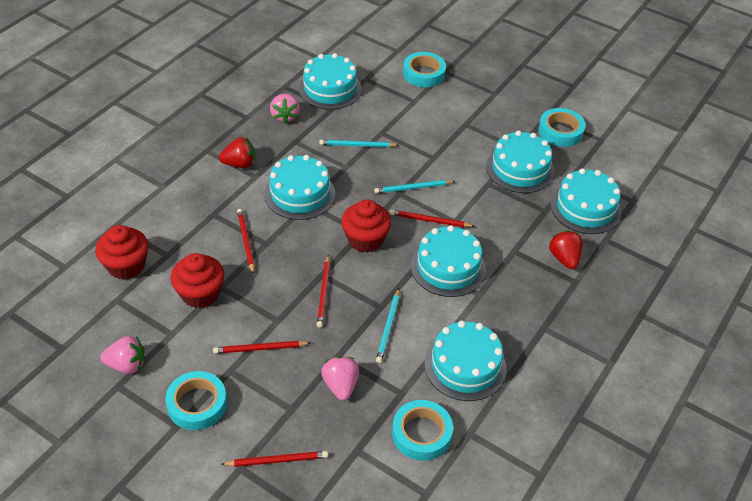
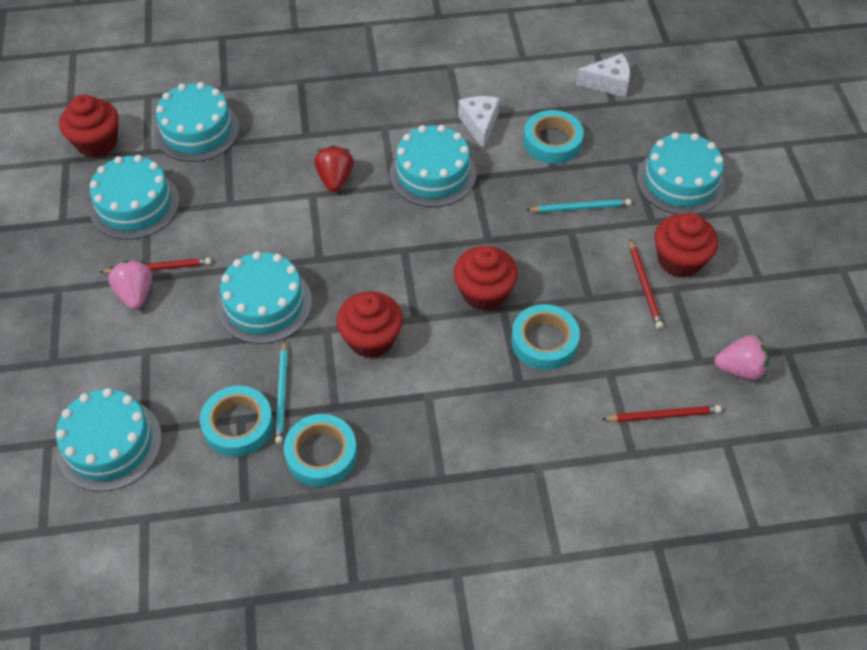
pink strawberry: [100,336,145,374] [270,94,300,124] [321,356,359,401] = 3 -> [108,260,152,310] [714,335,769,380] = 2
red cupcake: [95,225,149,280] [171,253,225,308] [341,199,391,253] = 3 -> [59,95,118,158] [336,291,403,358] [454,246,518,311] [654,213,718,278] = 4
red pencil: [213,341,310,354] [221,451,328,467] [237,209,255,275] [317,255,330,328] [390,210,475,227] = 5 -> [100,258,211,274] [601,405,721,422] [629,239,663,329] = 3
red strawberry: [219,137,255,168] [549,230,583,269] = 2 -> [314,145,354,192] = 1
turquoise pencil: [319,140,399,147] [374,180,455,193] [376,289,400,363] = 3 -> [275,340,288,444] [527,199,631,213] = 2
white cheese: none = 0 -> [458,96,500,150] [576,54,630,97] = 2

